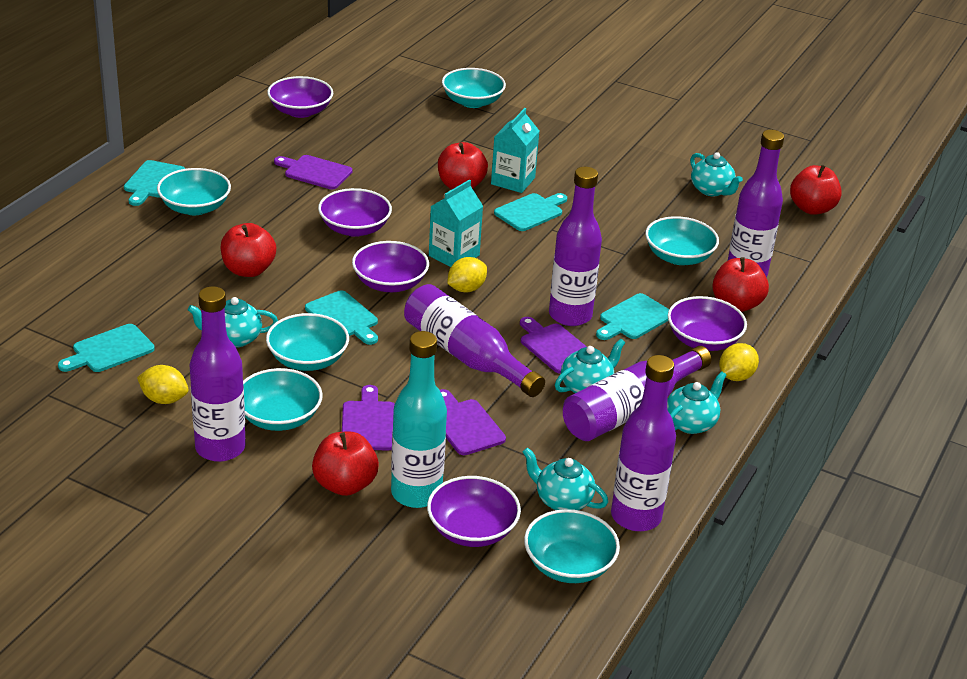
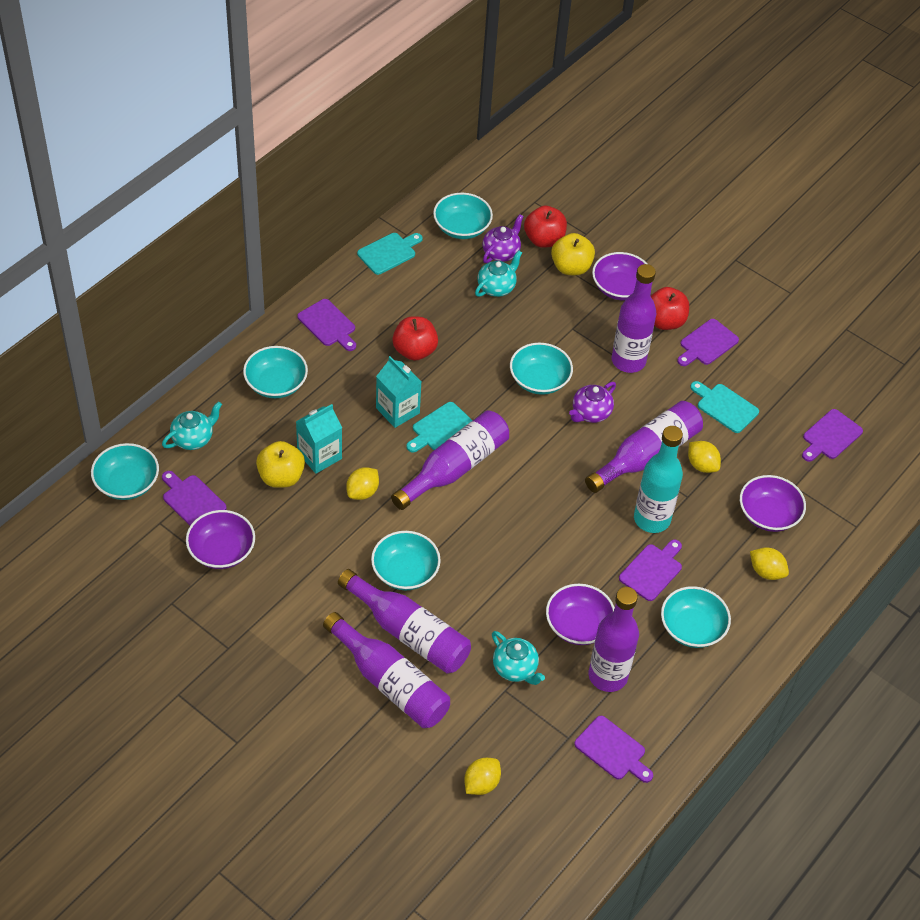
purple bowl: [267,76,333,118] [318,188,392,237] [352,241,429,292] [427,476,521,547] [668,296,747,351] = 5 -> [186,510,255,569] [546,584,615,645] [592,252,647,300] [740,475,806,532] = 4
purple cutting board: [274,155,352,189] [342,385,395,450] [440,389,506,455] [520,317,587,373] = 4 -> [162,471,227,526] [297,299,356,351] [574,716,653,783] [619,540,682,601] [677,319,739,366] [802,409,863,462] = 6
purple teapot: none = 0 -> [482,214,524,263] [569,382,616,423] = 2
red apple: [221,223,276,277] [312,432,379,496] [438,142,488,189] [712,257,769,312] [790,165,842,215] = 5 -> [392,316,438,361] [524,206,567,248] [651,287,689,330] = 3
turquoise cutting board: [58,324,155,372] [124,160,185,206] [305,290,378,345] [494,193,567,231] [596,293,669,340] = 5 -> [357,233,423,275] [406,402,473,453] [690,381,759,433] = 3
turquoise teapot: [188,297,278,348] [523,447,608,510] [555,339,625,393] [667,371,726,434] [690,152,743,196] = 5 -> [162,402,222,450] [475,250,522,297] [492,631,545,685] = 3
yellow apple: none = 0 -> [256,441,305,488] [551,233,595,275] = 2
yellow lemon: [137,365,189,404] [447,257,487,292] [719,343,759,381] = 3 -> [346,467,379,500] [464,758,501,795] [688,441,721,473] [750,547,789,580] = 4

